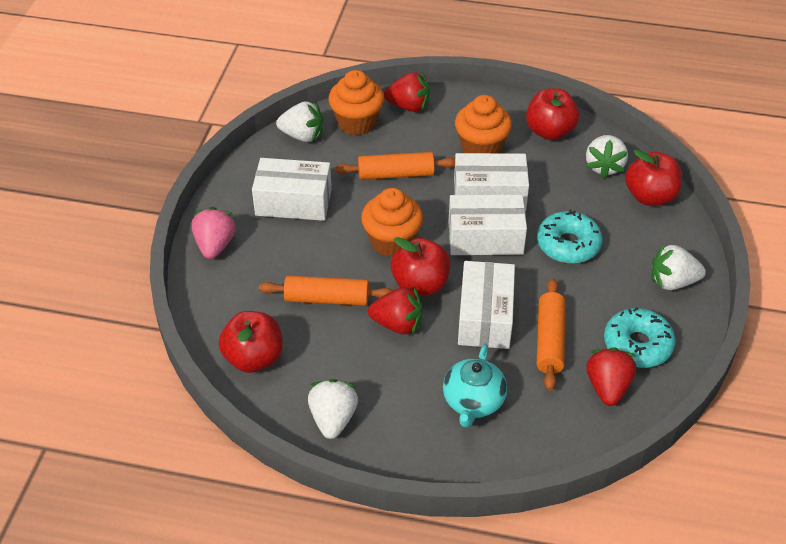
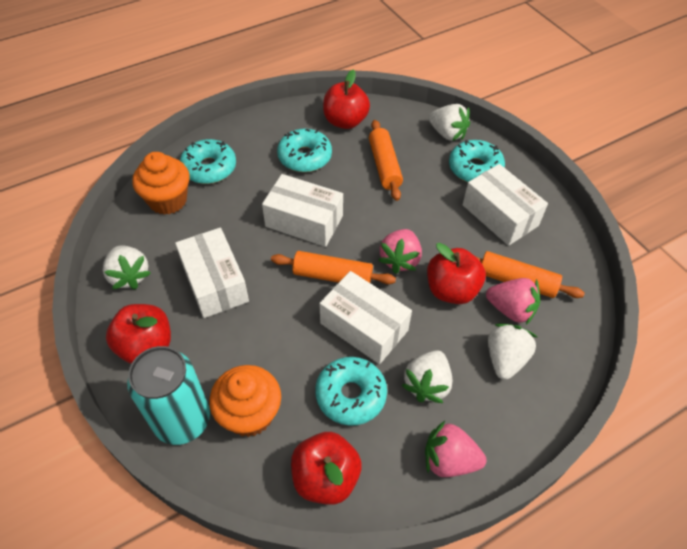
orange cupcake: [329,70,384,135] [361,188,423,257] [455,95,512,153] = 3 -> [132,152,189,215] [209,365,281,437] = 2
pink strawberry: [191,207,236,259] = 1 -> [378,229,422,274] [425,421,486,477] [486,278,540,325] = 3
red strawberry: [368,287,423,335] [384,72,429,112] [586,348,636,406] = 3 -> none = 0
turquoise can: none = 0 -> [127,346,210,445] = 1
turquoise donut: [537,210,603,264] [604,307,676,368] = 2 -> [180,139,236,184] [277,129,332,172] [315,357,387,426] [449,140,505,182] = 4
turquoise teapot: [443,344,507,428] = 1 -> none = 0

